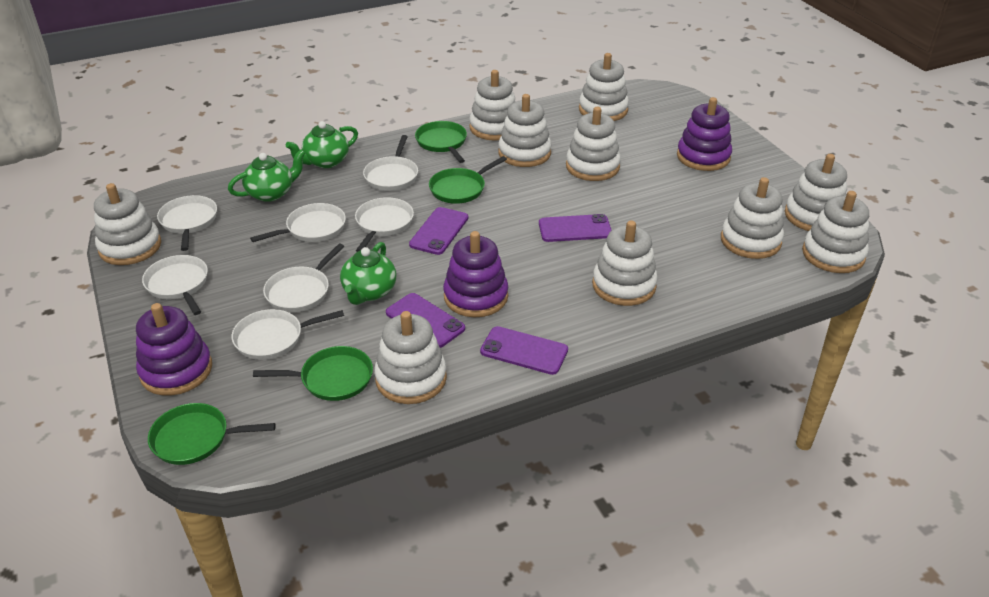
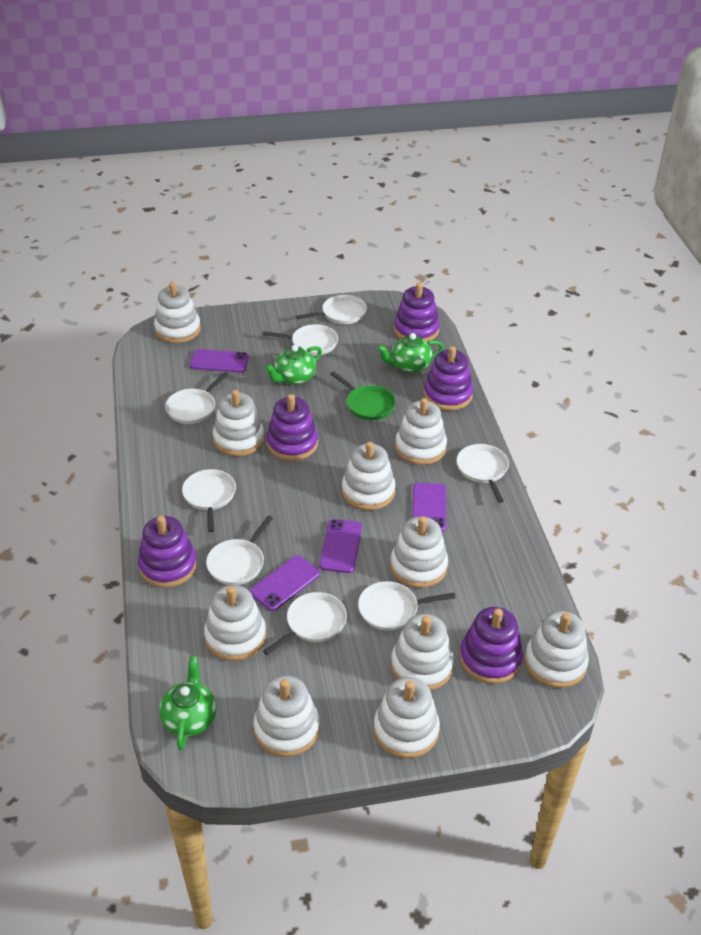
green pan: [148,403,276,465] [253,346,373,401] [415,121,467,163] [429,156,507,204] = 4 -> [330,371,396,420] = 1
purple stacking toy: [136,303,212,396] [443,231,508,317] [677,97,732,171] = 3 -> [138,515,197,588] [267,394,318,461] [394,282,440,342] [424,346,473,411] [460,607,523,684] = 5
white pan: [142,255,208,315] [157,195,217,251] [232,309,344,360] [250,203,346,242] [263,244,344,312] [355,197,414,252] [363,135,418,191] = 7 -> [165,372,229,424] [182,469,236,532] [206,515,273,585] [262,324,338,356] [263,592,347,655] [296,295,367,324] [358,581,456,631] [457,444,509,503] = 8

